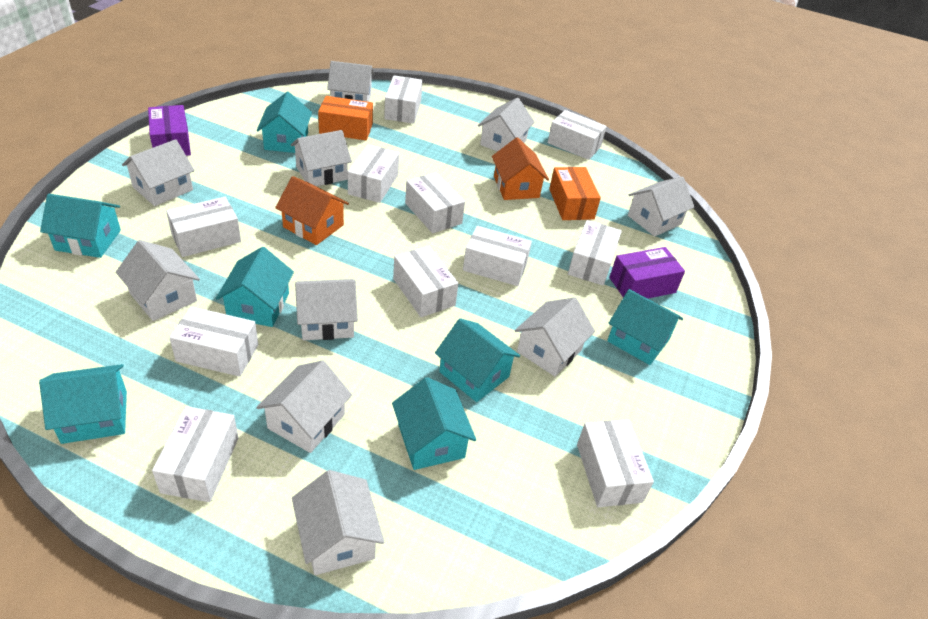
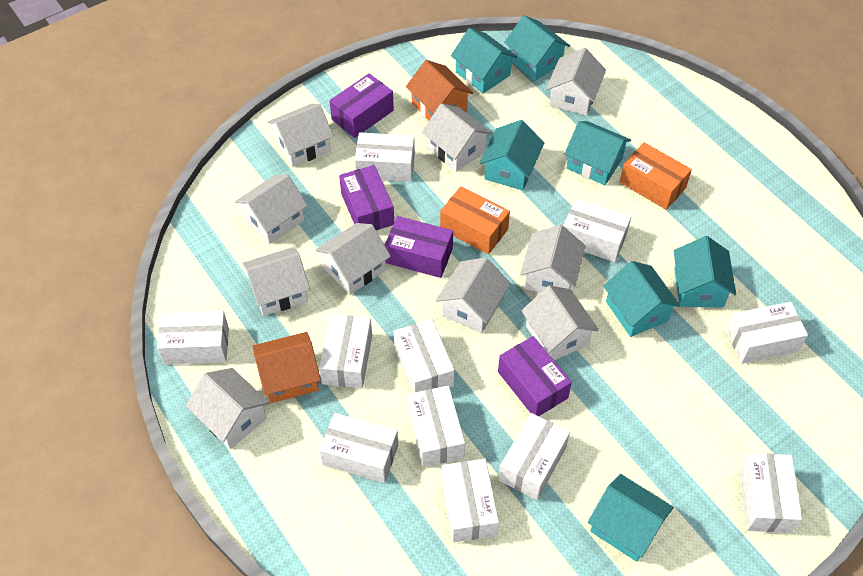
purple box: [148,105,191,156] [609,247,685,299] = 2 -> [329,73,394,138] [339,165,394,230] [385,216,453,278] [498,336,572,416] = 4

